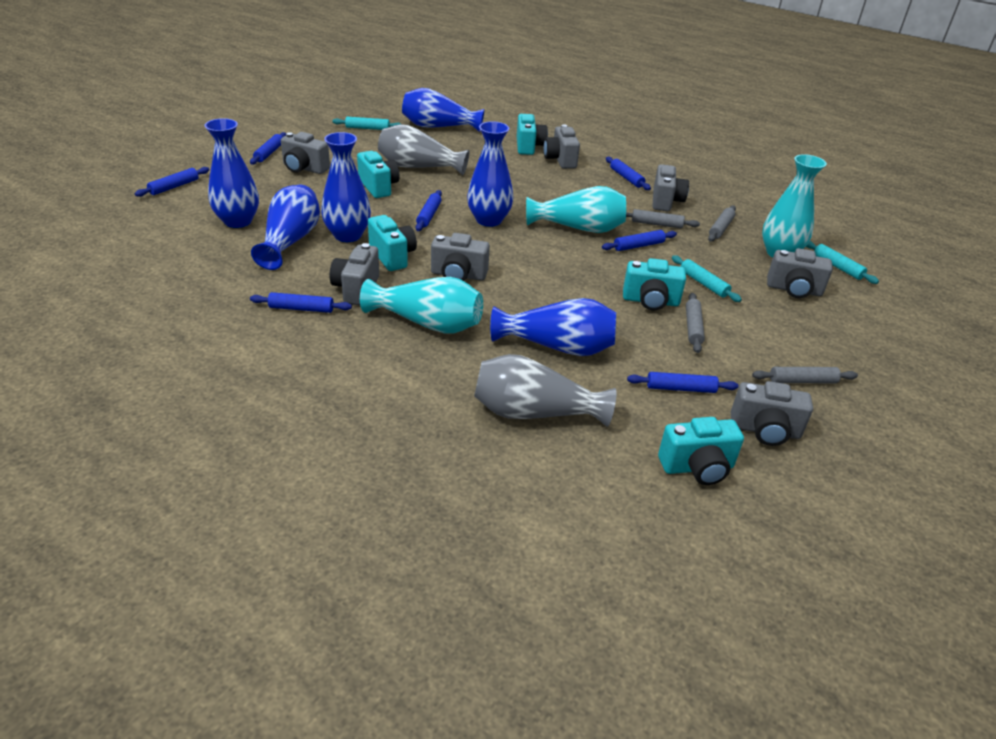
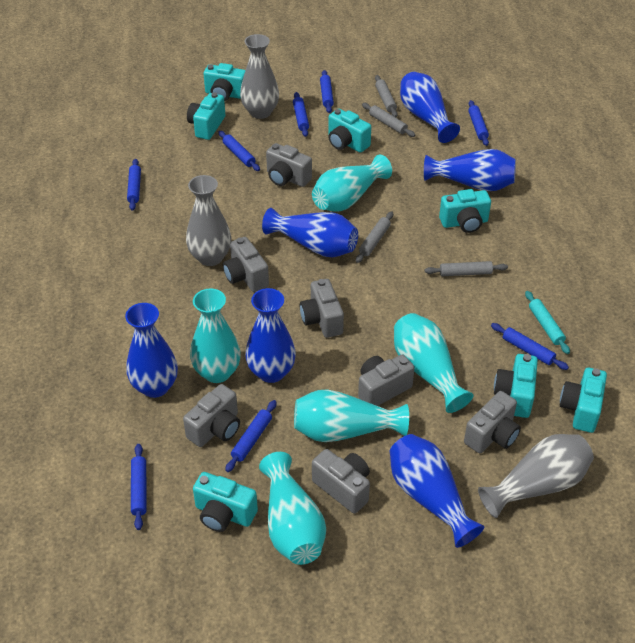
blue rolling pin: [135,167,209,197] [250,132,286,165] [250,292,352,313] [416,190,442,231] [602,230,677,251] [606,157,651,190] [627,372,738,393] = 7 -> [127,159,141,211] [131,444,147,530] [219,131,260,171] [225,400,277,472] [293,92,309,137] [320,70,334,113] [468,100,489,146] [491,323,569,370] = 8
grey vase: [378,124,469,175] [474,354,617,427] = 2 -> [186,175,231,266] [240,34,279,119] [478,434,594,518] = 3
turquoise camera: [357,151,400,198] [368,215,417,271] [517,114,548,155] [623,258,686,310] [658,417,744,485] = 5 -> [187,92,225,140] [193,472,258,532] [204,63,246,101] [328,109,371,153] [439,189,491,233] [494,354,538,418] [560,368,607,433] = 7
turquoise rolling pin: [332,117,401,130] [672,255,742,302] [806,241,879,284] = 3 -> [525,291,570,354] = 1
turquoise vase: [360,277,483,333] [526,186,626,233] [762,154,827,258] = 3 -> [190,289,240,383] [259,452,326,565] [294,389,409,442] [312,155,392,212] [394,313,473,413] = 5

